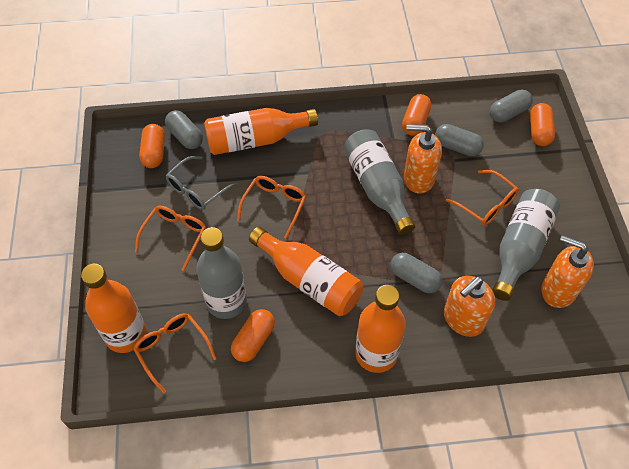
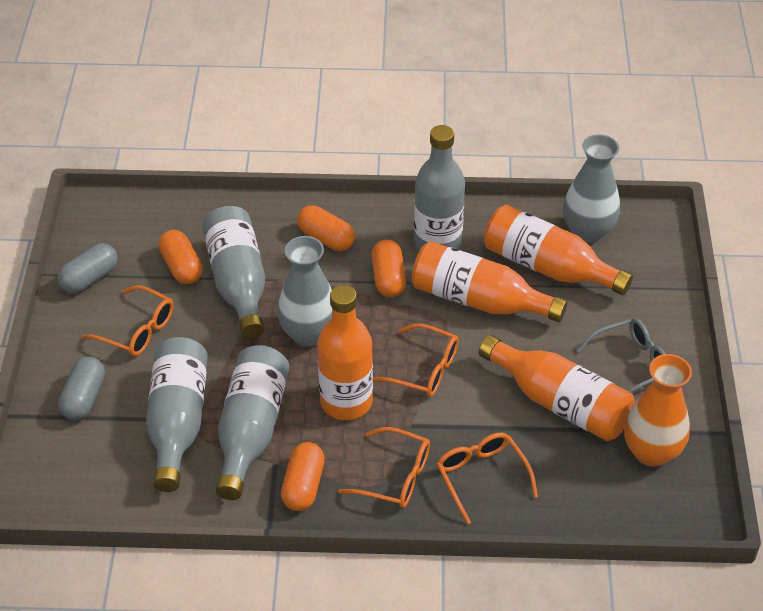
grey bottle: [196,227,247,319] [344,130,415,235] [492,189,560,301] = 3 -> [146,337,208,492] [203,206,265,339] [216,345,289,500] [414,125,465,251] = 4
grey capsule: [165,110,203,149] [390,253,443,294] [435,124,484,156] [490,90,533,122] = 4 -> [57,243,118,294] [58,356,105,420] = 2
grey vase: none = 0 -> [277,236,332,347] [563,134,620,243] = 2
orange soap dispenser: [404,124,442,194] [444,276,495,337] [541,235,594,308] = 3 -> none = 0
orange vase: none = 0 -> [624,354,692,467] = 1

